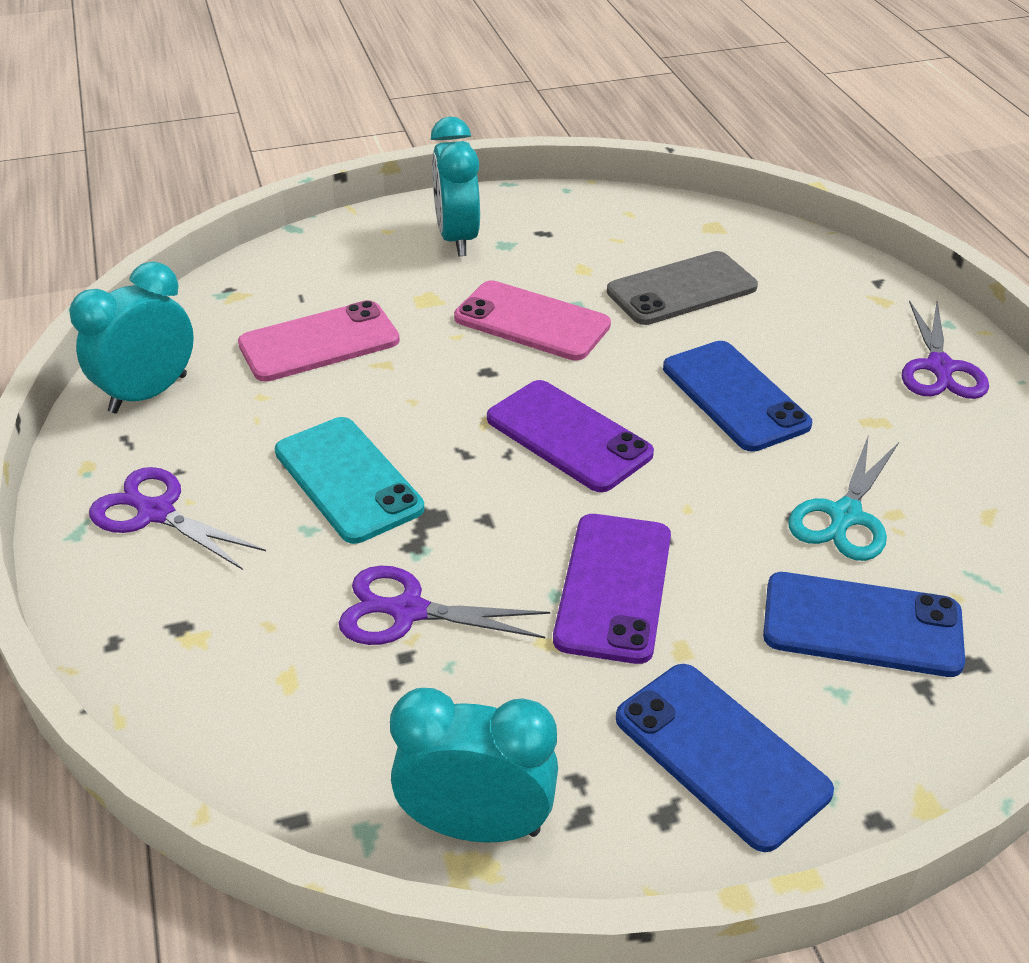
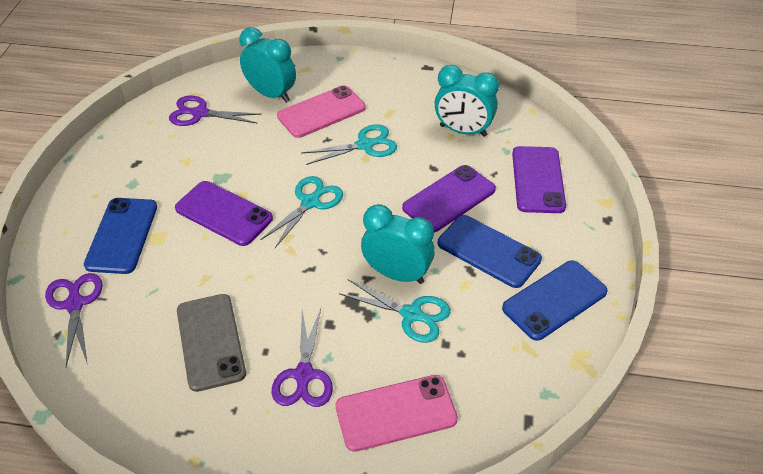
purple phone: [487,380,654,492] [553,514,671,664] = 2 -> [175,181,273,246] [402,165,496,232] [512,146,566,213] = 3
turquoise phone: [275,417,424,544] = 1 -> none = 0
turquoise scissors: [788,434,899,561] = 1 -> [260,176,343,248] [301,124,397,165] [339,279,451,343] = 3

